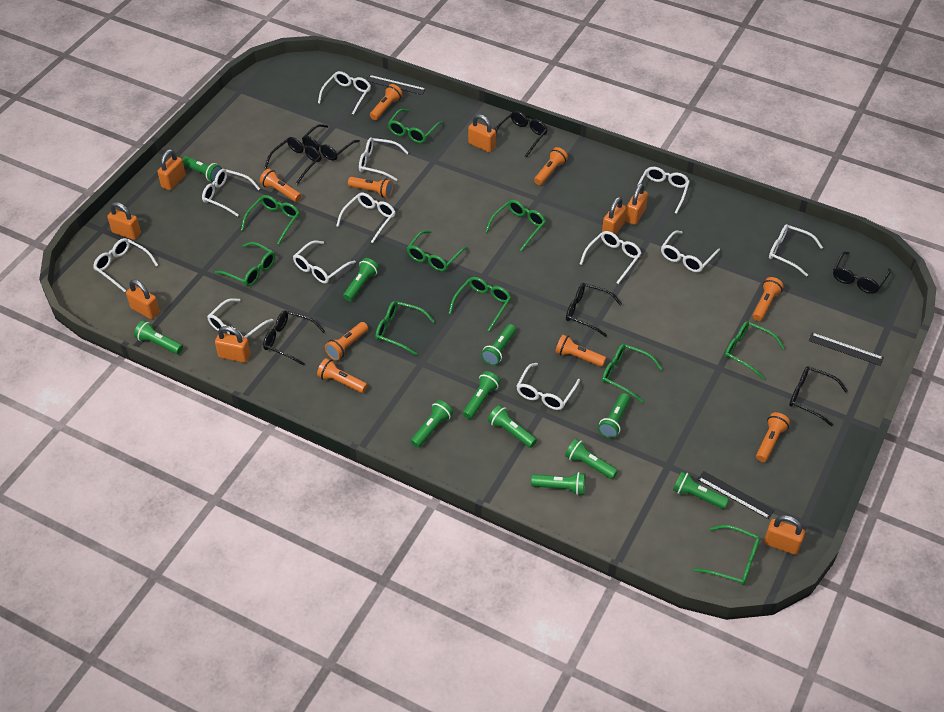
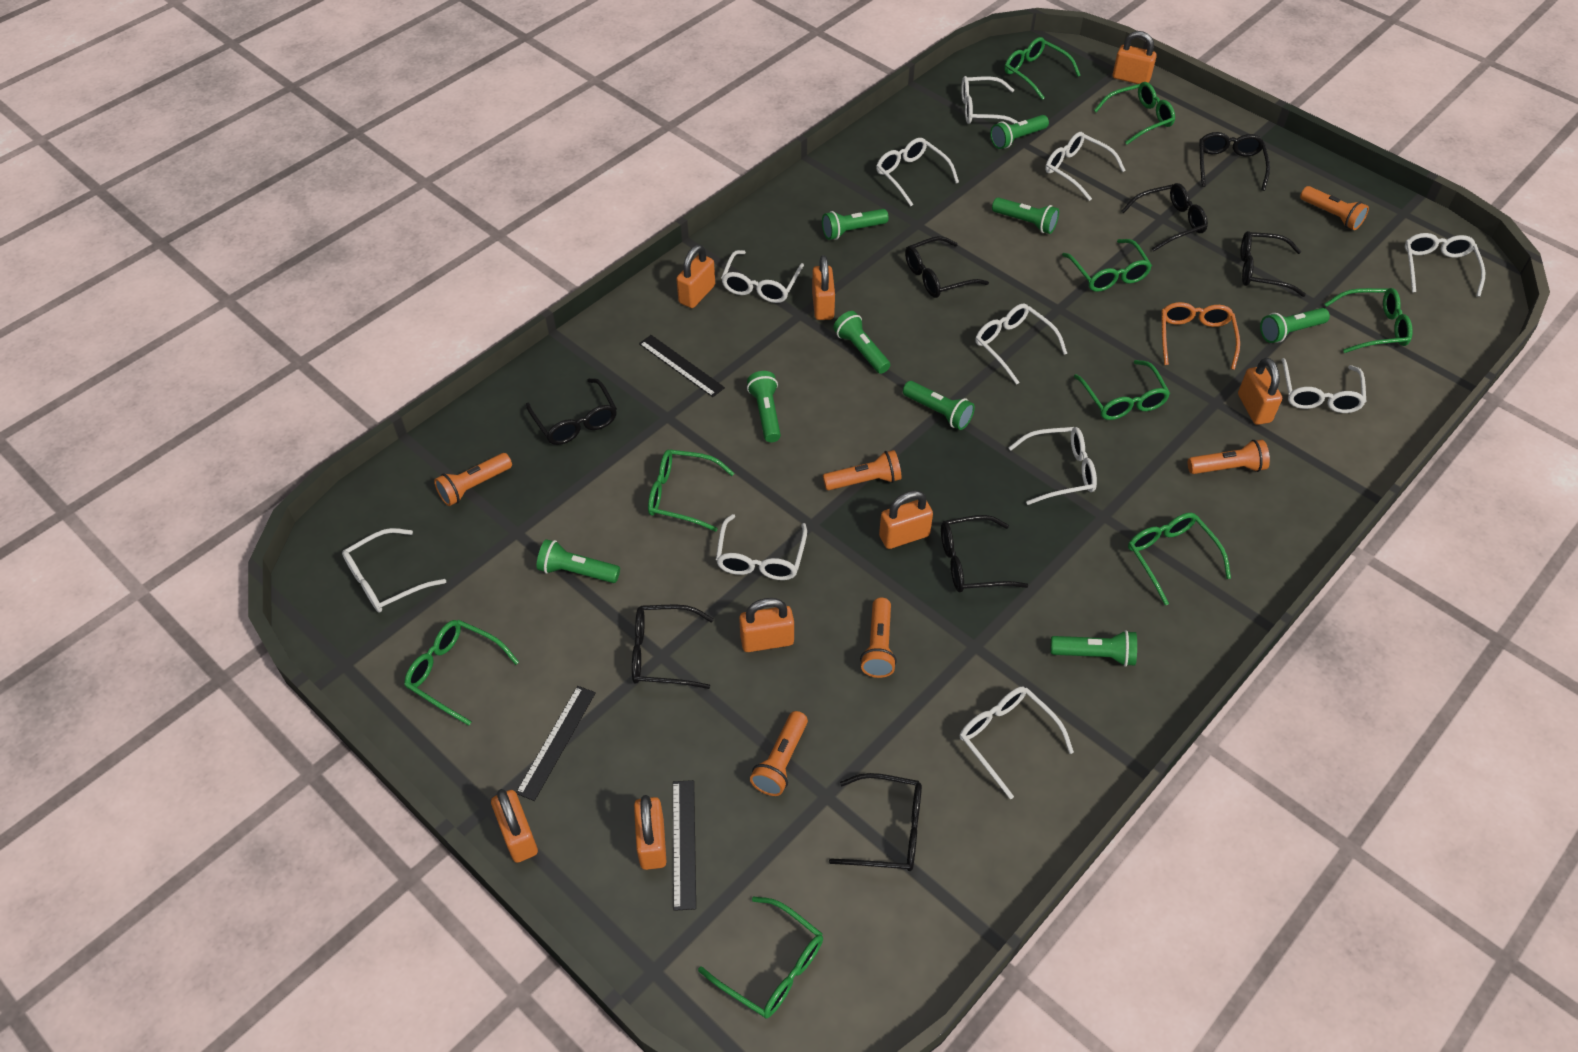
black glasses: [263,310,325,366] [265,137,322,185] [302,124,360,161] [495,111,548,158] [566,283,622,337] [789,366,848,426] [833,252,891,294] = 7 -> [526,378,617,445] [632,605,714,689] [829,773,922,871] [905,236,989,298] [941,515,1028,592] [1121,183,1208,252] [1199,132,1270,191] [1240,231,1306,297] = 8
green flashlight: [134,320,183,354] [182,156,222,182] [343,258,379,301] [411,400,453,448] [463,371,500,419] [481,324,516,366] [488,405,537,448] [531,472,586,495] [565,439,618,479] [598,393,630,438] [673,471,729,509] = 11 -> [537,539,620,583] [747,371,781,442] [822,209,889,240] [833,311,890,374] [903,381,975,430] [990,115,1049,149] [992,197,1059,234] [1050,630,1137,667] [1260,308,1330,343] = 9
green glasses: [215,242,275,286] [241,195,300,245] [375,301,435,355] [388,109,443,143] [407,230,468,271] [449,277,511,332] [485,200,546,251] [602,344,663,403] [694,525,760,585] [725,321,785,380] = 10 -> [404,620,519,725] [648,450,734,532] [698,896,823,1019] [1004,37,1081,100] [1062,239,1152,292] [1073,360,1170,420] [1094,82,1175,145] [1128,513,1231,605] [1325,288,1413,353] = 9
orange flashlight: [260,169,301,202] [317,358,368,393] [325,322,368,360] [348,177,393,198] [370,84,403,120] [534,147,568,185] [555,335,606,367] [753,277,784,321] [756,412,790,462] = 9 -> [434,453,512,506] [750,711,808,796] [823,450,902,490] [860,598,897,678] [1188,440,1270,474] [1300,186,1369,230] = 6
orange glasses: none = 0 -> [1161,302,1240,370] = 1
white glasses: [93,238,158,292] [202,169,260,217] [207,298,273,338] [293,241,356,284] [318,71,371,115] [336,193,395,243] [359,138,409,181] [517,363,580,410] [580,231,642,284] [637,167,690,214] [661,230,720,272] [769,224,823,276] = 12 -> [342,528,446,613] [716,514,807,580] [721,250,804,303] [876,138,959,206] [960,687,1074,799] [961,76,1018,124] [975,303,1067,385] [1008,427,1097,505] [1045,132,1126,201] [1281,358,1367,413] [1405,233,1485,297] = 11

